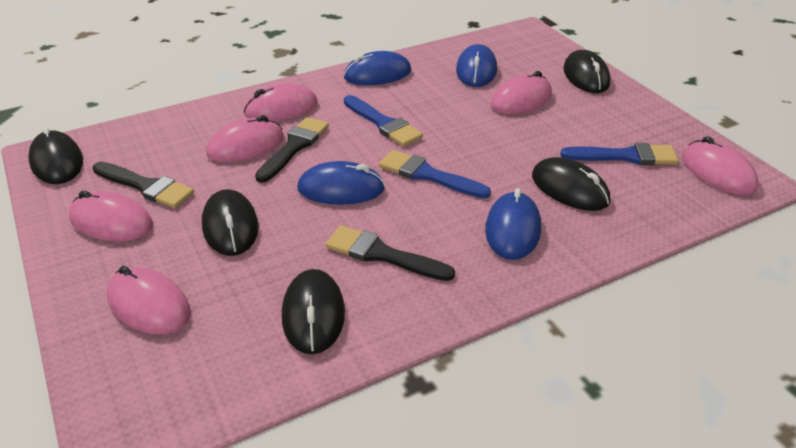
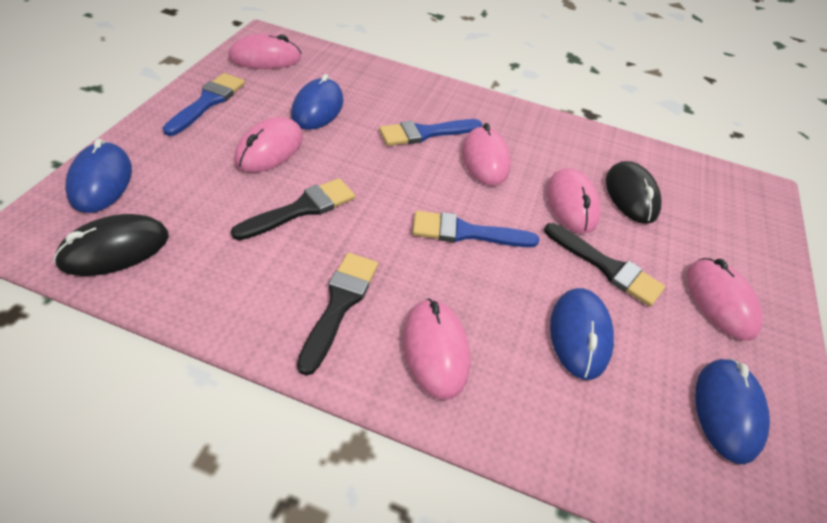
black mouse: [28,127,83,184] [202,189,259,256] [282,269,345,354] [532,157,610,211] [563,50,610,93] = 5 -> [53,214,169,276] [606,161,661,224] = 2

